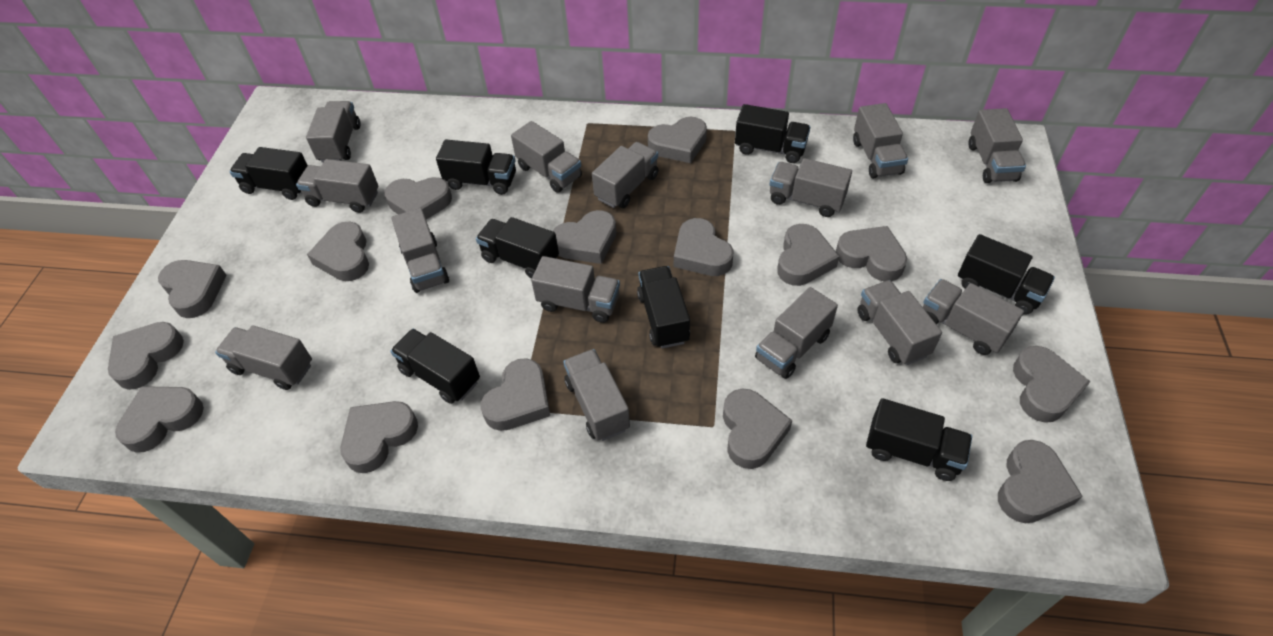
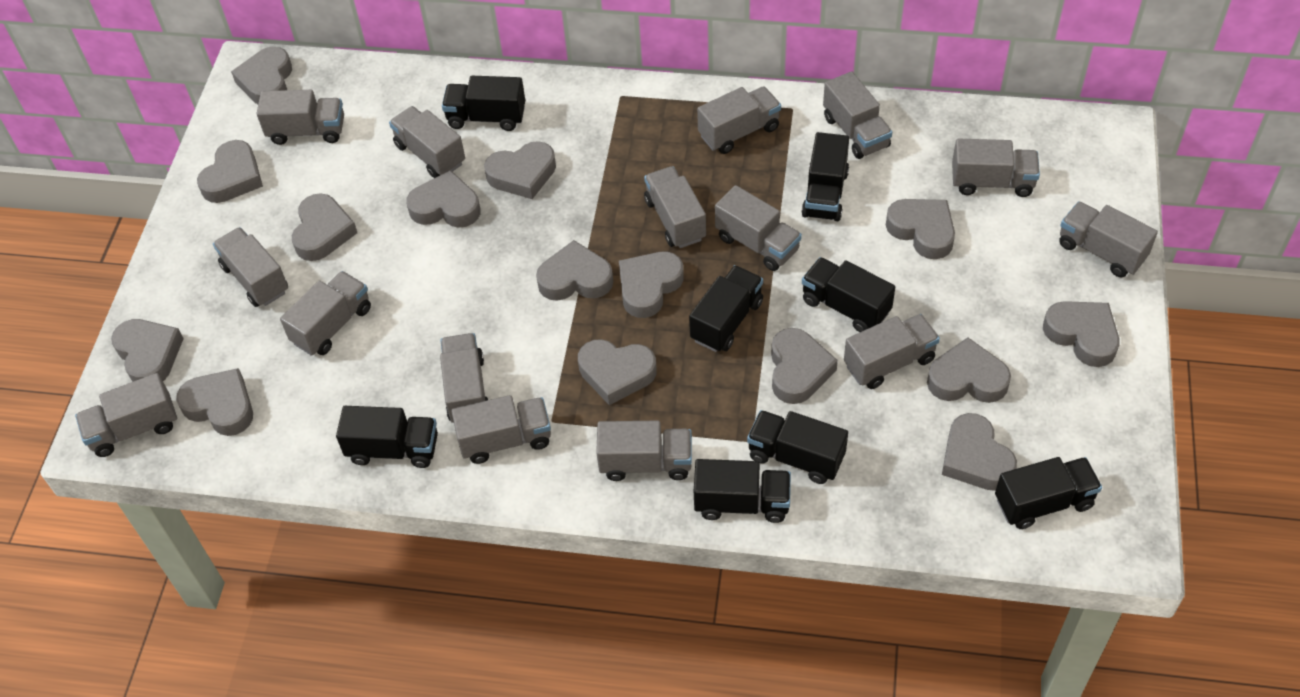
grey truck: [215,325,312,390] [296,159,378,213] [306,101,360,163] [391,208,449,293] [511,121,582,193] [531,256,620,323] [563,349,630,441] [592,142,659,208] [755,287,838,379] [770,158,852,217] [853,103,908,179] [857,280,942,365] [923,279,1024,355] [968,108,1026,183] = 14 -> [75,373,177,457] [213,227,288,307] [257,90,344,145] [280,271,371,356] [389,106,465,178] [440,333,488,423] [451,395,551,464] [596,421,692,481] [644,166,706,248] [697,86,781,154] [715,185,802,271] [823,71,892,159] [844,314,940,389] [952,139,1040,197] [1059,202,1158,277] = 15

